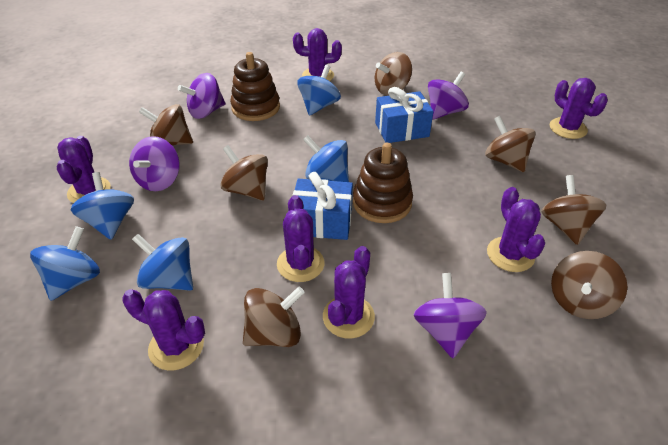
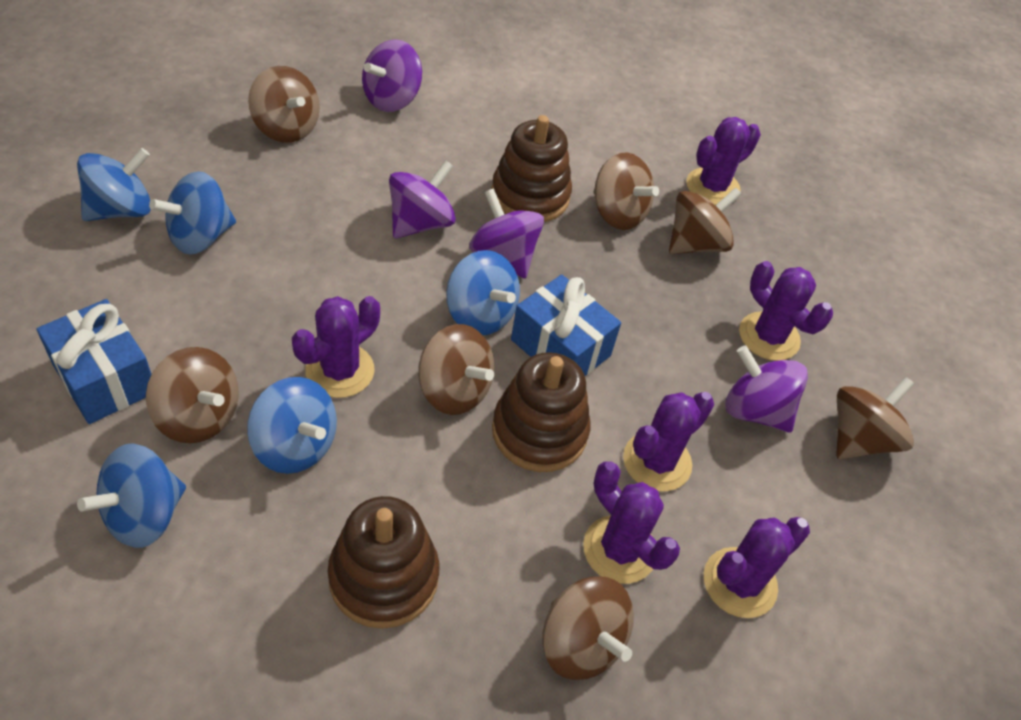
brown stacking toy: [230,52,280,121] [353,143,413,223] = 2 -> [328,496,440,629] [491,115,572,222] [492,352,590,472] = 3
purple cactus: [57,136,111,203] [123,289,205,371] [277,195,324,282] [293,28,342,81] [323,246,375,339] [487,187,545,272] [550,78,608,139] = 7 -> [292,296,380,398] [583,461,680,584] [623,392,714,491] [686,117,761,205] [704,517,810,618] [739,261,833,361] = 6

